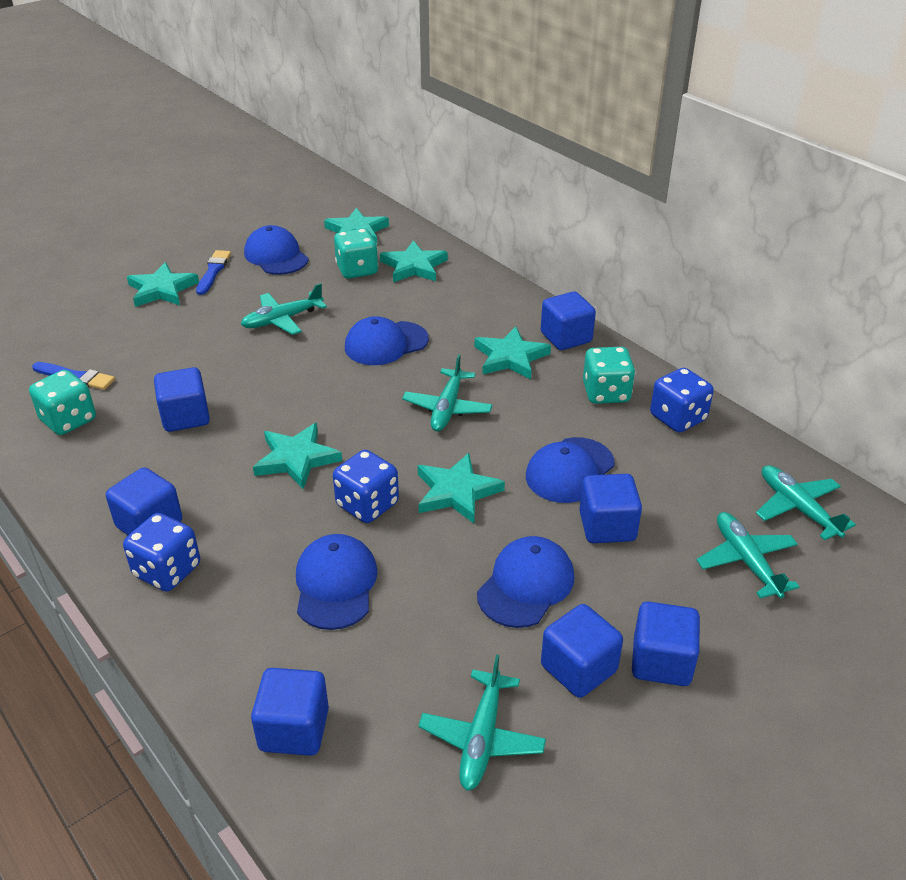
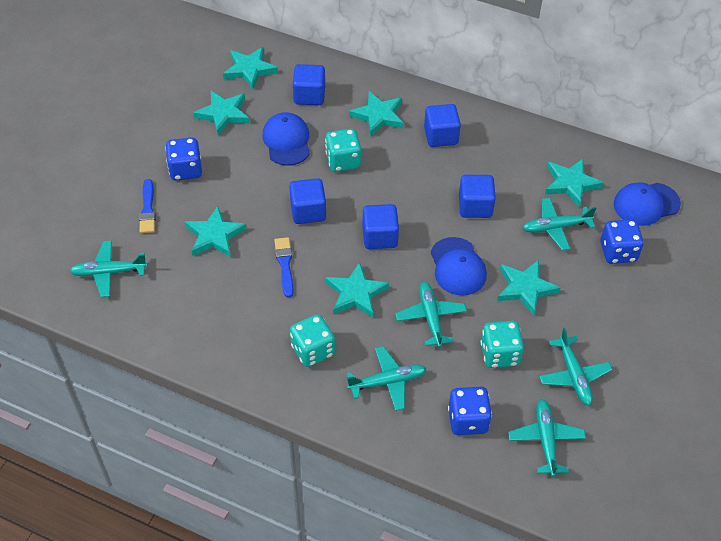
blue cap: [244,225,309,275] [296,534,378,630] [345,316,429,365] [477,536,574,628] [526,437,615,503] = 5 -> [262,112,310,166] [431,237,487,296] [614,182,681,226] = 3
blue cube: [106,467,182,535] [154,367,210,432] [251,668,329,756] [541,292,596,350] [541,604,623,698] [579,474,642,543] [632,601,700,686] = 7 -> [289,178,326,224] [293,64,325,105] [362,204,399,249] [424,104,461,147] [459,175,496,218] = 5
turquoise plane: [241,283,327,335] [402,354,493,431] [418,654,546,791] [696,512,799,598] [756,465,856,540] = 5 -> [70,241,147,297] [346,346,427,411] [395,282,467,348] [508,399,586,477] [523,198,596,250] [539,328,612,406] = 6
turquoise star: [127,262,199,307] [253,423,342,489] [324,208,389,244] [380,240,448,282] [418,453,505,523] [475,326,551,379] = 6 -> [185,206,247,257] [193,91,250,135] [223,47,278,89] [326,262,389,317] [349,91,404,136] [497,260,560,315] [545,159,604,208] = 7

